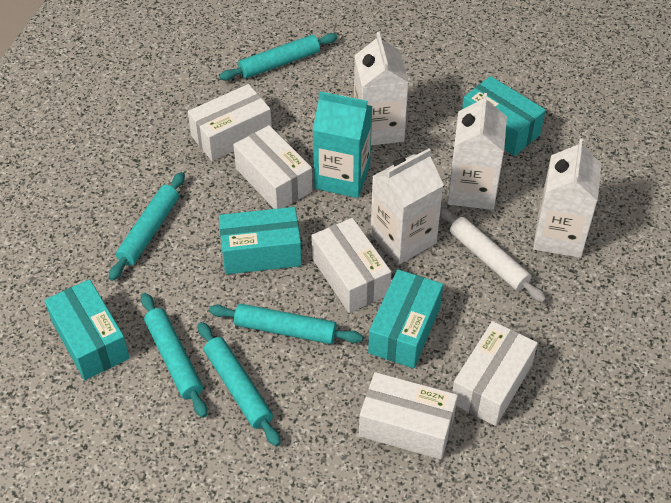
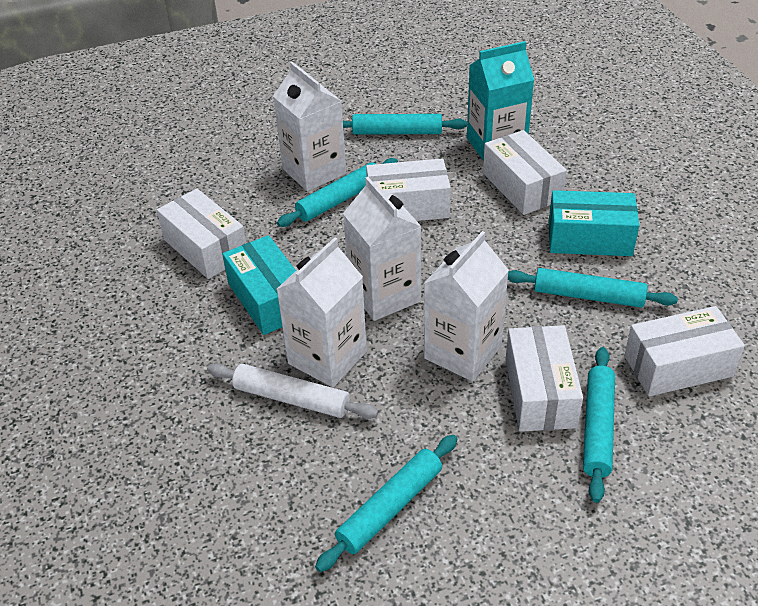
turquoise box: [44,279,130,380] [219,207,302,274] [368,269,443,368] [462,76,546,156] = 4 -> [222,235,296,335] [549,190,639,256] = 2

